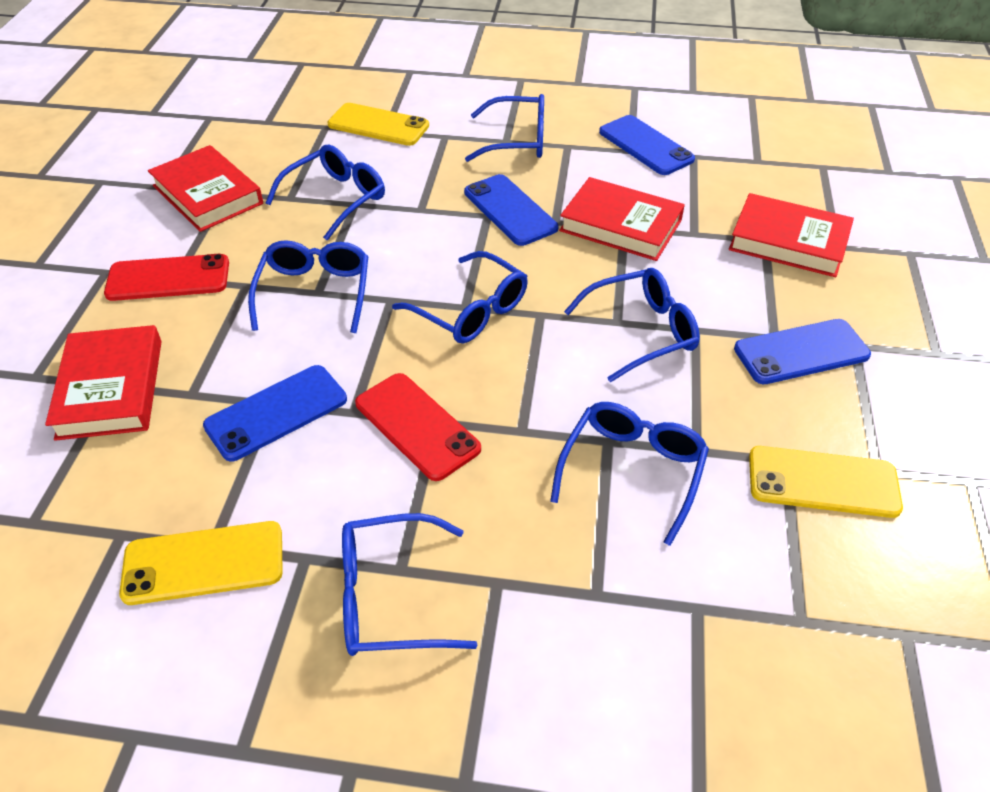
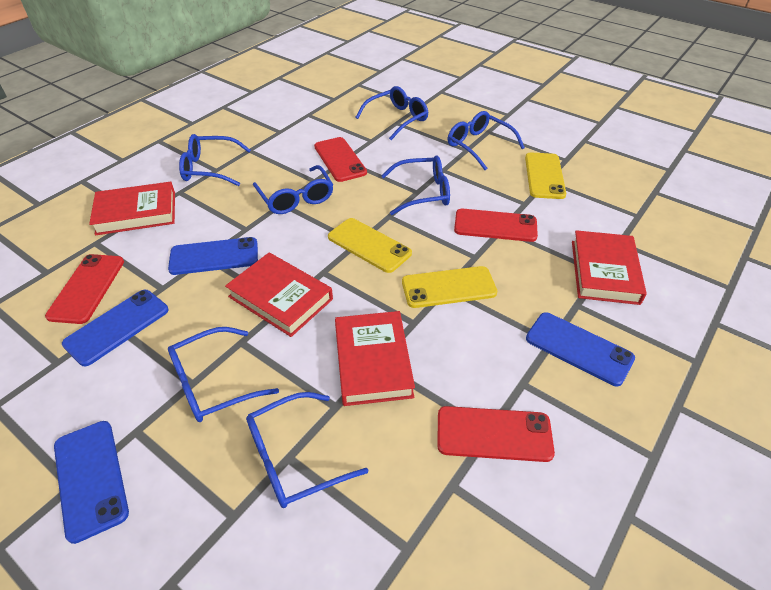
red phone: [104,254,229,301] [355,373,481,481] = 2 -> [45,254,124,324] [314,137,367,182] [437,406,555,462] [454,209,538,242] = 4

